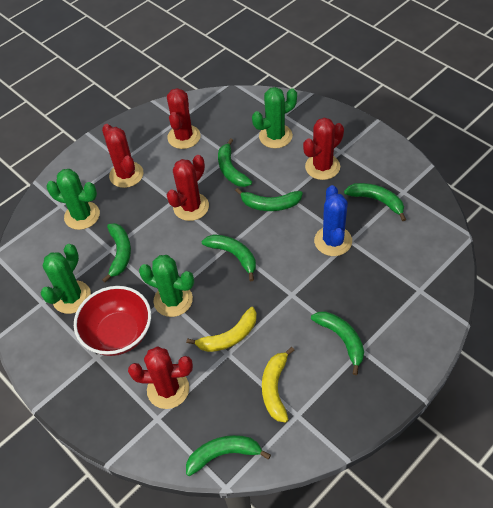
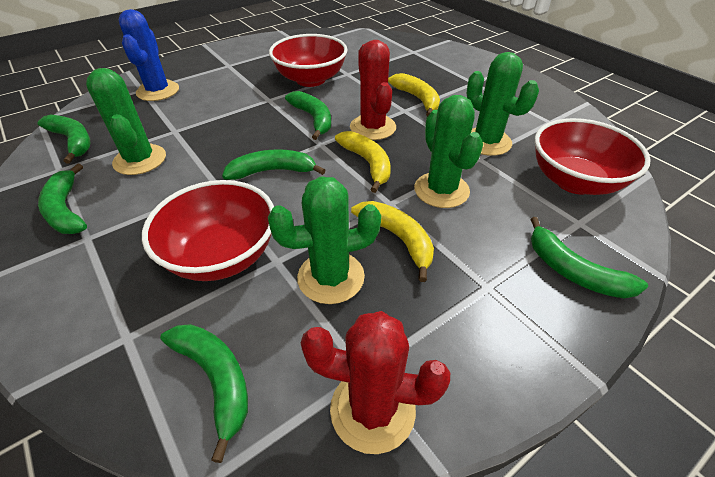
green banana: [102,223,131,282] [186,435,271,476] [202,234,256,281] [218,138,252,187] [235,188,303,211] [311,311,364,375] [344,183,406,221] = 7 -> [37,114,90,164] [38,163,87,234] [160,324,248,463] [222,149,326,180] [285,91,331,140] [530,217,648,298] = 6
red bowl: [74,286,151,356] = 1 -> [142,180,274,281] [269,34,347,87] [535,118,651,195] = 3
red cactus: [102,124,144,188] [128,346,193,409] [167,88,201,149] [167,155,209,221] [303,117,344,180] = 5 -> [301,311,450,454] [350,40,396,140] = 2
yellow banana: [186,307,257,352] [262,347,294,423] = 2 -> [335,131,391,193] [351,201,434,282] [388,73,440,116] = 3

